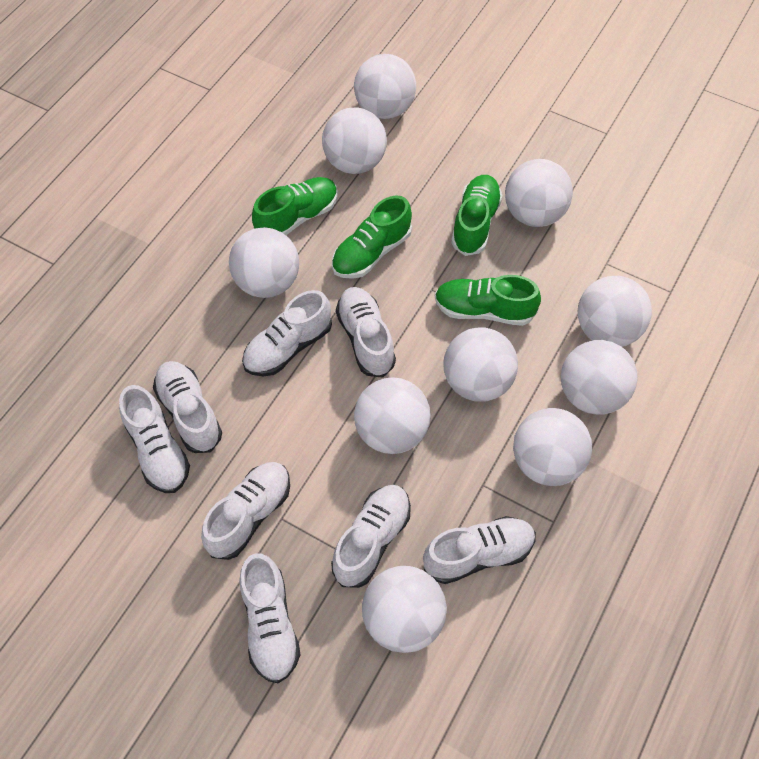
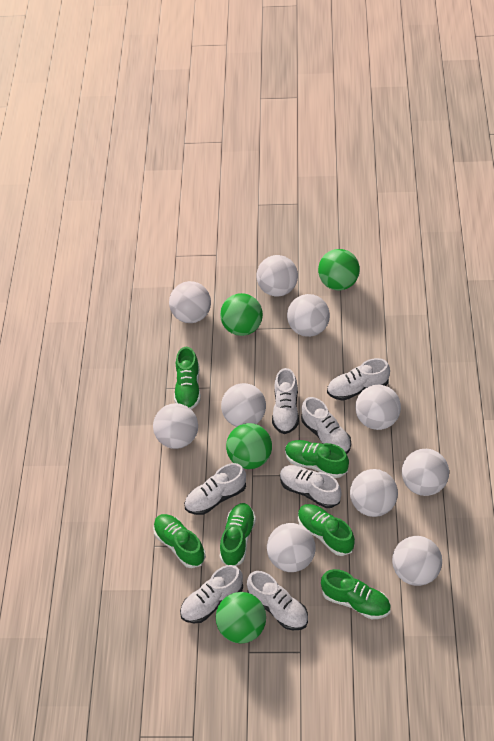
green ball: none = 0 -> [216,592,266,644] [220,293,263,336] [226,423,272,469] [318,249,360,290] = 4
green shoe: [252,177,338,235] [332,195,412,279] [435,275,541,326] [451,175,503,256] = 4 -> [153,514,206,568] [174,347,201,409] [220,503,256,566] [285,440,349,478] [298,504,355,556] [321,569,391,619] = 6
white shoe: [119,385,190,493] [153,361,222,453] [201,462,290,560] [240,554,300,683] [242,290,332,376] [331,485,411,588] [336,287,396,378] [423,516,536,584] = 8 -> [180,565,243,623] [184,463,246,515] [247,571,308,630] [272,368,299,434] [280,465,342,508] [301,397,351,454] [327,358,390,401] = 7

